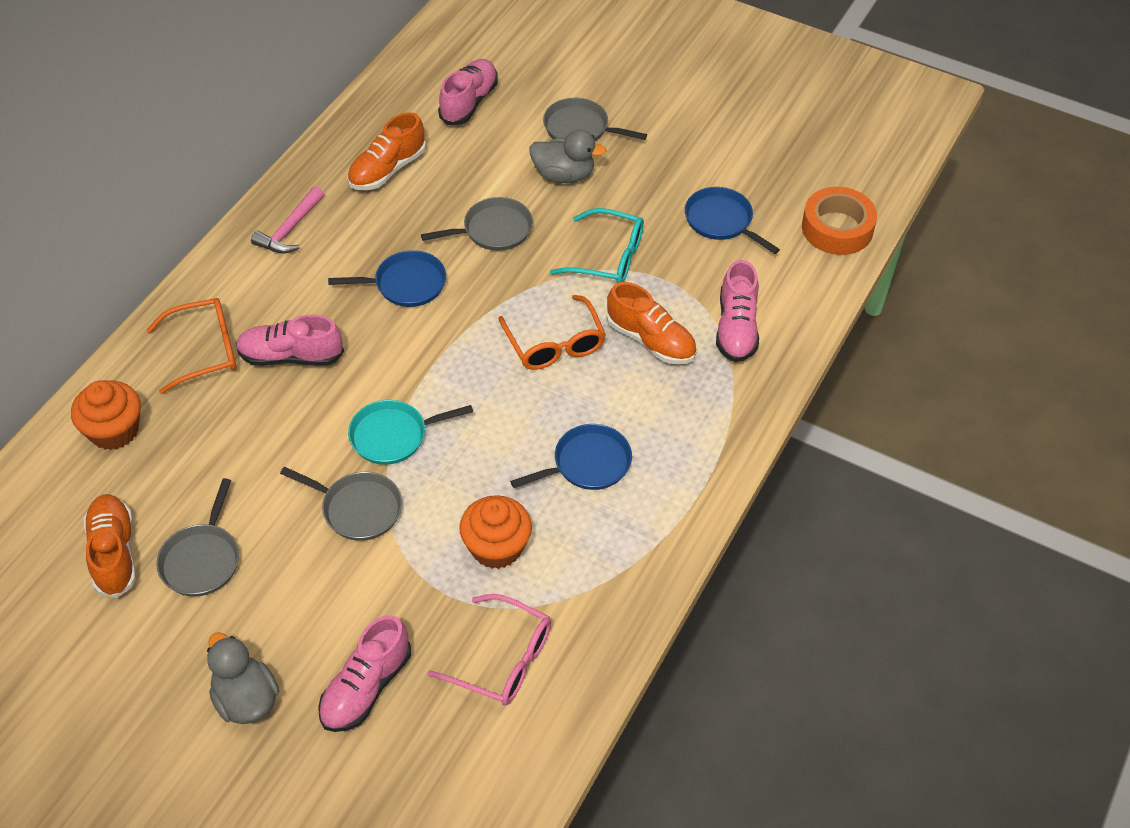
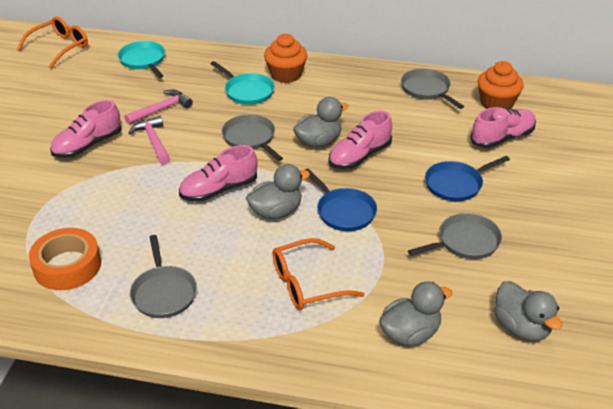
blue pan: [328,250,446,307] [510,424,632,490] [685,187,780,254] = 3 -> [305,169,377,231] [425,156,510,201] = 2
grey duck: [207,632,279,724] [529,129,607,183] = 2 -> [246,164,310,220] [293,97,348,148] [379,281,452,346] [494,281,563,341] = 4
orange shoe: [84,494,136,598] [347,112,426,190] [606,282,697,364] = 3 -> none = 0
pink glasses: [427,594,551,705] = 1 -> none = 0
pink hammer: [251,186,324,253] = 1 -> [124,90,193,125] [128,116,170,165] = 2
turquoise glasses: [550,208,644,283] = 1 -> none = 0
turquoise pan: [348,400,473,465] = 1 -> [118,41,165,78] [210,61,275,105] = 2

